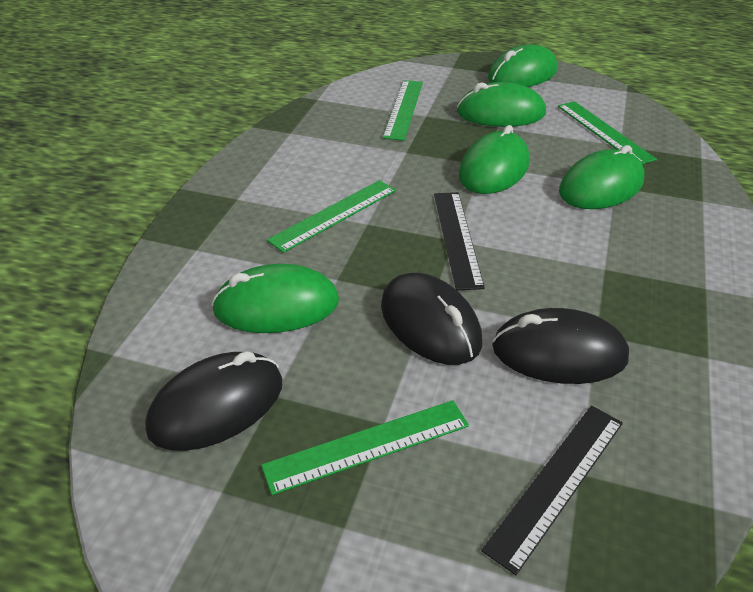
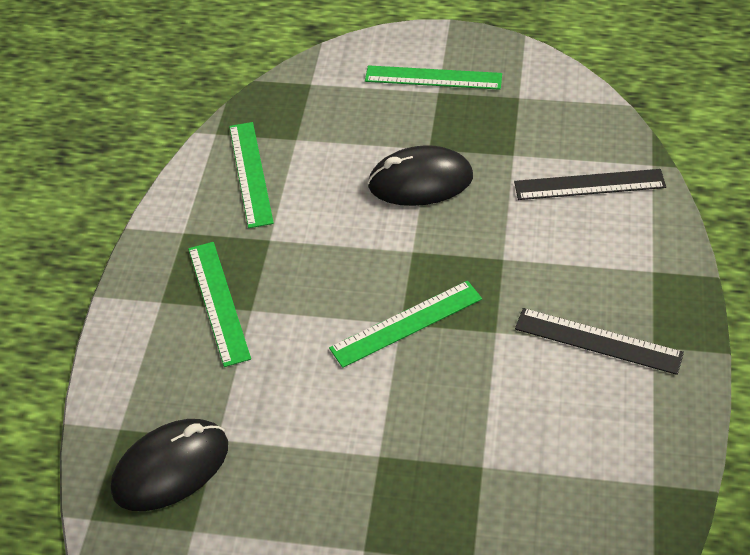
black mouse: [145,351,282,451] [381,273,482,365] [492,308,629,384] = 3 -> [111,419,228,511] [367,145,473,206] = 2
green mouse: [211,264,339,333] [457,82,546,127] [459,125,529,194] [488,44,557,87] [559,145,645,209] = 5 -> none = 0

